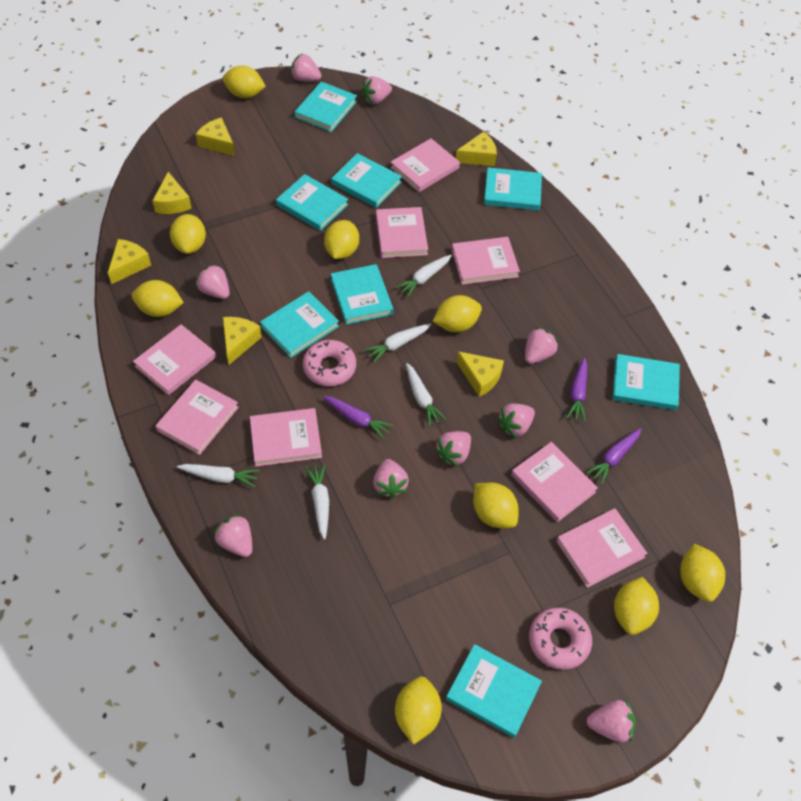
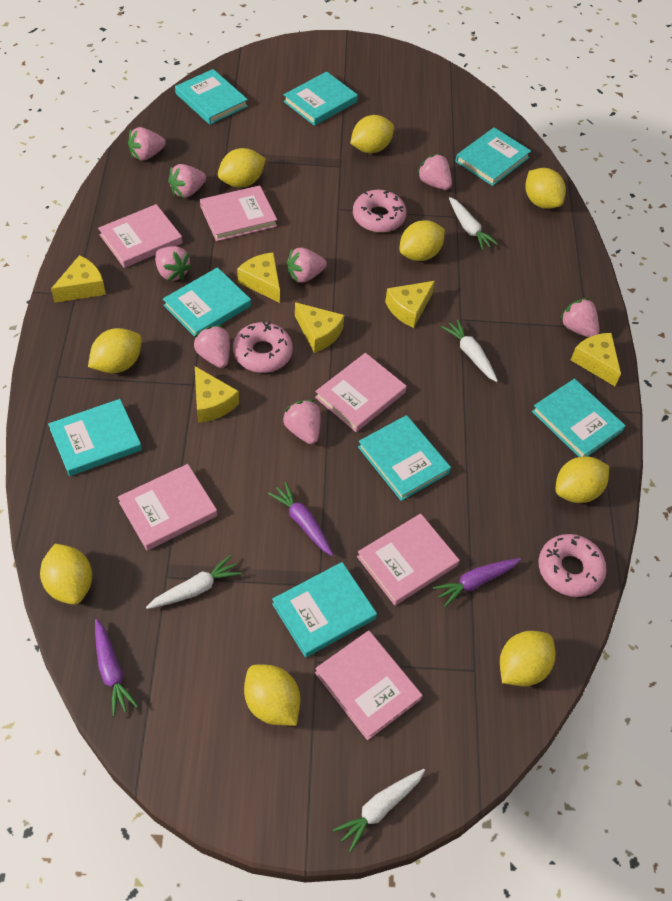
pink book: [133,324,216,395] [156,380,239,455] [250,408,322,467] [376,207,428,258] [390,138,460,192] [452,237,520,285] [511,442,598,522] [556,508,647,588] = 8 -> [98,204,182,268] [118,464,217,550] [200,186,277,241] [315,353,407,432] [315,630,422,740] [357,513,459,605] = 6
pink donut: [303,340,356,386] [529,607,592,670] = 2 -> [233,322,293,373] [353,190,406,233] [539,534,607,597] = 3
pink strawberry: [196,264,230,299] [214,514,252,557] [290,54,321,81] [361,76,392,104] [373,459,409,499] [434,431,471,467] [497,404,535,438] [525,327,558,364] [587,700,636,743] = 9 -> [128,127,166,161] [155,246,192,281] [168,164,206,198] [193,325,230,368] [282,400,320,444] [287,248,327,283] [417,154,452,190] [560,298,599,337] = 8
white carrot: [177,464,259,487] [305,464,329,540] [364,324,431,363] [395,255,452,298] [406,363,447,426] = 5 -> [146,555,242,609] [333,769,425,852] [442,319,498,382] [449,197,498,251] = 4

